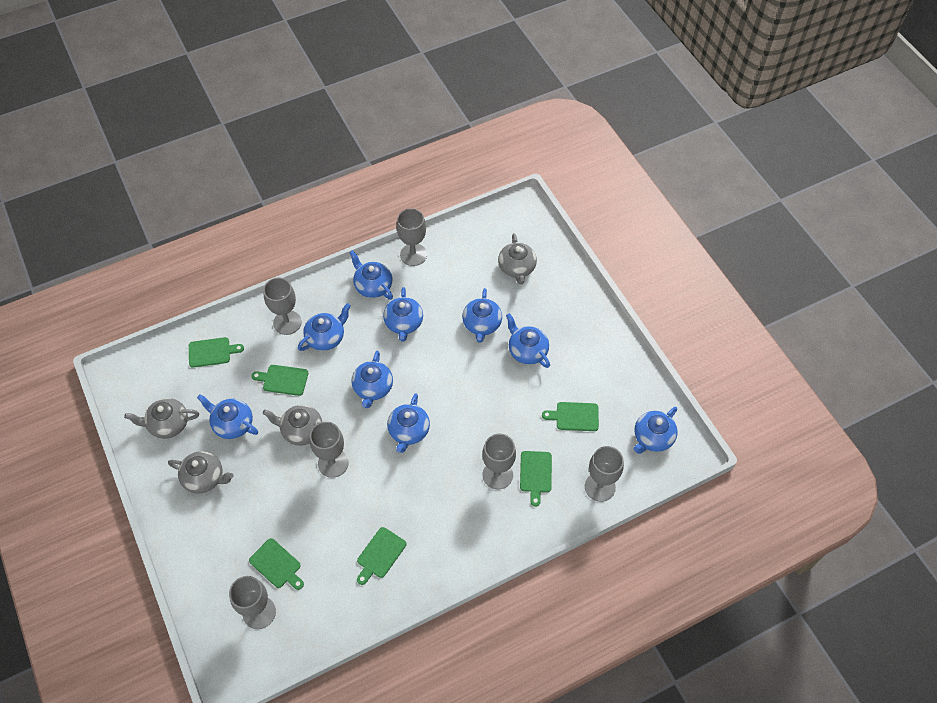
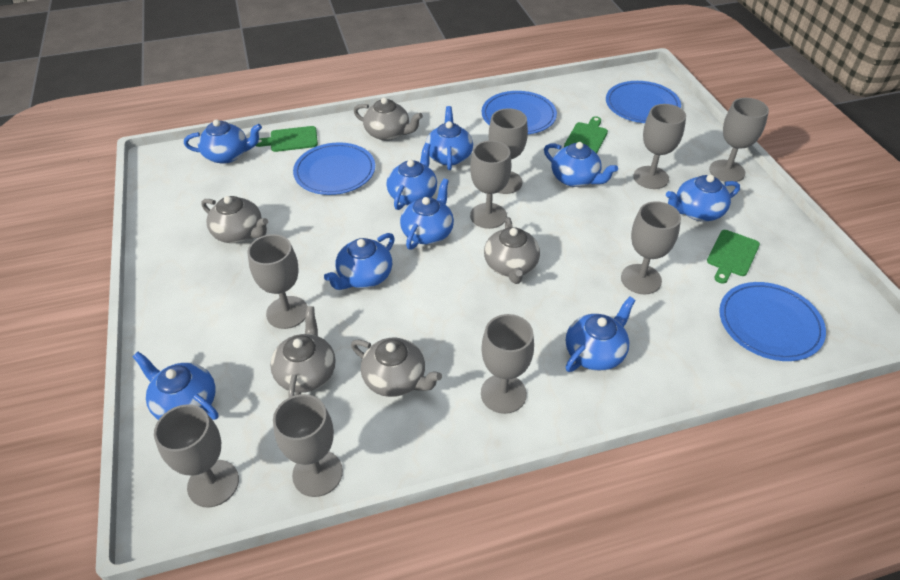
blue plate: none = 0 -> [293,142,375,195] [482,91,557,134] [606,81,681,123] [719,282,826,361] = 4
green cutting board: [189,337,244,368] [249,538,304,590] [251,365,308,396] [357,527,406,585] [520,451,552,507] [542,402,599,431] = 6 -> [256,126,318,152] [564,116,608,154] [707,230,760,284] = 3
grey goblet: [229,576,276,629] [263,277,302,335] [310,422,349,478] [397,208,427,266] [482,434,516,489] [585,446,624,502] = 6 -> [154,404,239,507] [248,234,307,329] [273,394,343,497] [470,140,511,229] [481,314,534,414] [489,108,528,194] [621,201,681,294] [633,104,686,189] [709,98,769,182] = 9
grey teapot: [124,398,199,439] [168,451,233,494] [263,405,322,446] [498,233,537,284] = 4 -> [201,196,268,243] [270,306,335,398] [351,338,442,397] [354,97,423,141] [484,217,540,284] = 5

